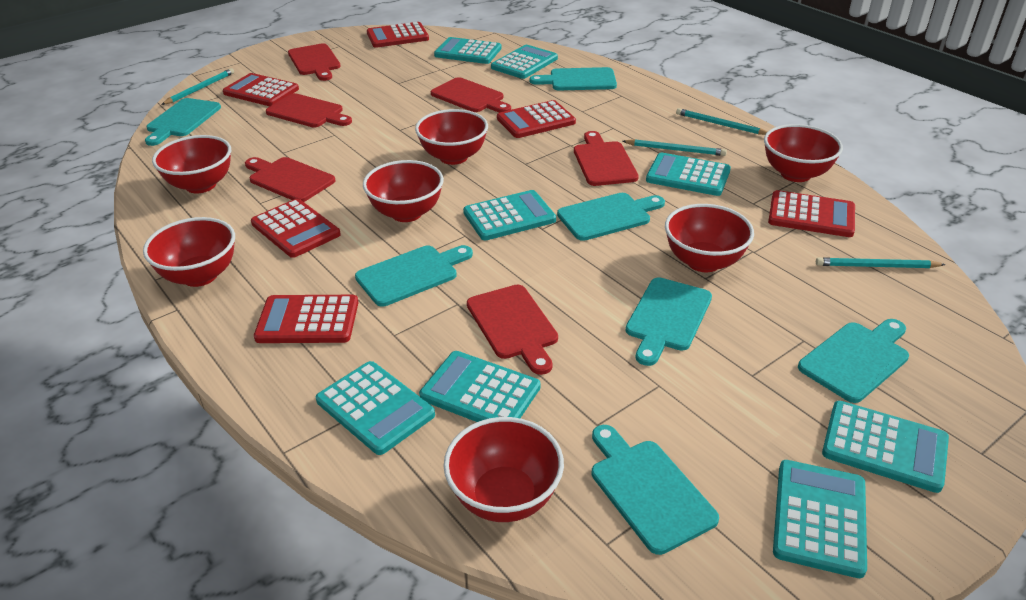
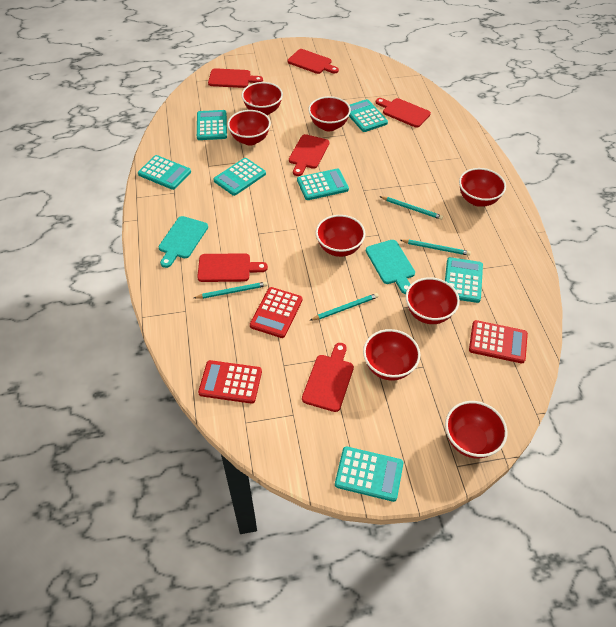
red bowl: [143,217,235,287] [152,135,231,193] [363,160,444,222] [415,109,488,165] [444,417,564,522] [665,204,754,272] [764,124,843,182] = 7 -> [227,110,271,146] [241,82,283,115] [308,96,351,131] [316,215,365,257] [363,329,420,381] [406,277,460,324] [445,401,508,458] [459,168,506,207] = 8
red calculator: [223,73,299,106] [251,199,341,258] [254,295,358,343] [367,22,429,48] [497,100,576,138] [768,190,855,237] = 6 -> [198,360,262,404] [250,287,303,338] [469,320,528,363] = 3
turquoise calculator: [316,361,435,455] [419,351,540,422] [434,37,502,64] [463,190,556,240] [491,45,558,79] [646,152,731,196] [773,460,867,578] [822,401,949,493] = 8 -> [138,155,191,190] [197,110,227,140] [213,158,266,196] [297,168,349,200] [335,446,403,502] [349,99,388,132] [445,257,483,303] = 7
turquoise cutting board: [145,98,221,146] [355,245,473,307] [530,67,617,90] [557,193,665,241] [592,425,719,555] [625,277,712,366] [798,319,909,403] = 7 -> [159,216,208,268] [366,240,415,294] = 2

